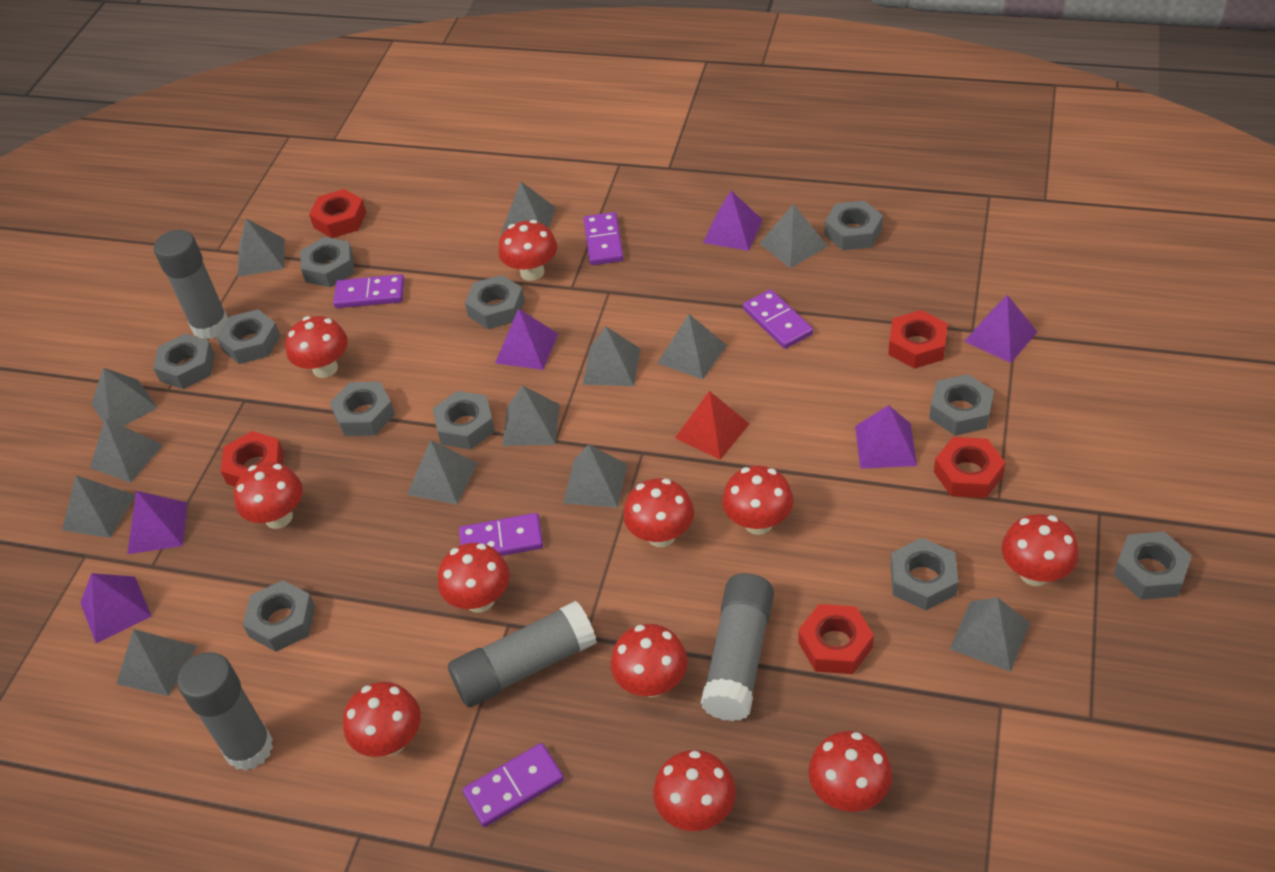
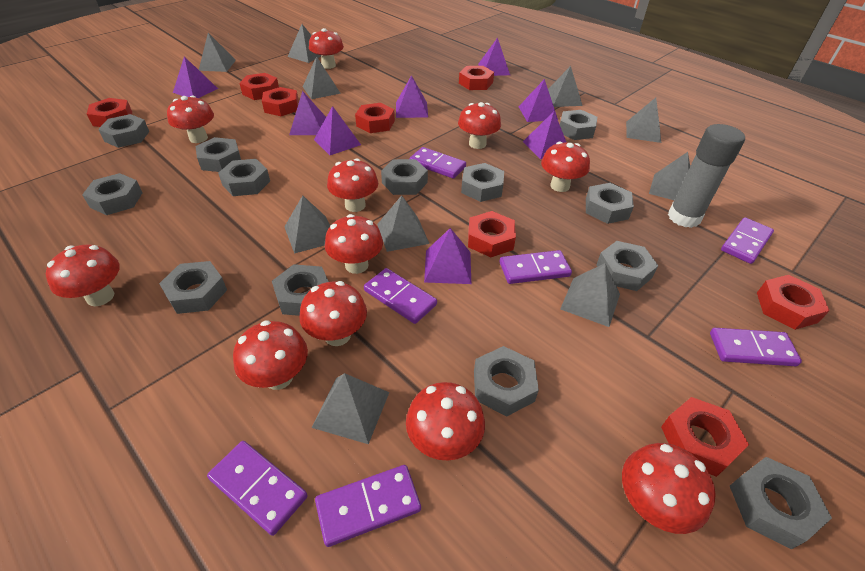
grey glue stick: [154,230,228,340] [177,652,273,771] [448,601,597,707] [701,573,774,721] = 4 -> [668,124,745,228] = 1
grey nut: [153,333,215,389] [217,309,281,364] [243,580,315,652] [300,237,354,287] [329,382,395,436] [433,391,495,450] [465,275,525,329] [825,201,883,250] [891,538,958,610] [929,374,994,436] [1114,532,1192,600] = 11 -> [82,173,143,215] [98,114,149,148] [159,261,227,314] [195,137,241,172] [218,159,270,196] [272,264,329,316] [381,159,428,195] [461,163,504,202] [474,346,539,417] [560,110,597,140] [586,183,634,224] [596,241,658,291] [730,457,832,549] = 13
grey pyramid: [62,475,135,538] [90,418,163,483] [92,368,158,426] [116,629,197,696] [238,219,285,277] [407,440,477,505] [500,181,556,236] [502,385,560,446] [563,444,627,508] [583,326,640,386] [658,314,727,379] [759,204,828,268] [950,597,1030,672] = 13 -> [199,33,236,72] [284,195,330,254] [288,24,321,63] [303,56,341,99] [312,373,389,444] [377,195,430,252] [548,66,583,107] [560,263,620,327] [626,98,661,143] [649,152,690,201] = 10
purple domino: [333,274,405,308] [459,513,543,556] [463,743,564,827] [584,212,624,265] [743,289,813,349] = 5 -> [207,441,308,536] [315,465,421,547] [364,268,437,324] [409,147,466,179] [500,250,572,284] [710,328,802,366] [721,217,774,264] = 7
purple pyramid: [80,573,151,643] [127,491,188,554] [495,308,558,370] [703,191,762,251] [855,405,917,469] [964,295,1037,363] = 6 -> [173,56,218,98] [289,91,326,135] [314,106,361,155] [396,75,428,118] [424,228,471,284] [478,38,510,76] [519,79,558,122] [523,111,567,159] = 8
red nut: [221,431,284,486] [309,189,366,238] [798,604,874,674] [888,310,948,369] [934,437,1006,498] = 5 -> [87,98,132,127] [239,73,279,100] [262,87,299,116] [355,103,395,133] [459,66,494,90] [468,211,516,257] [661,397,749,477] [757,275,830,330] = 8
red pyramid: [675,391,749,460] = 1 -> none = 0

